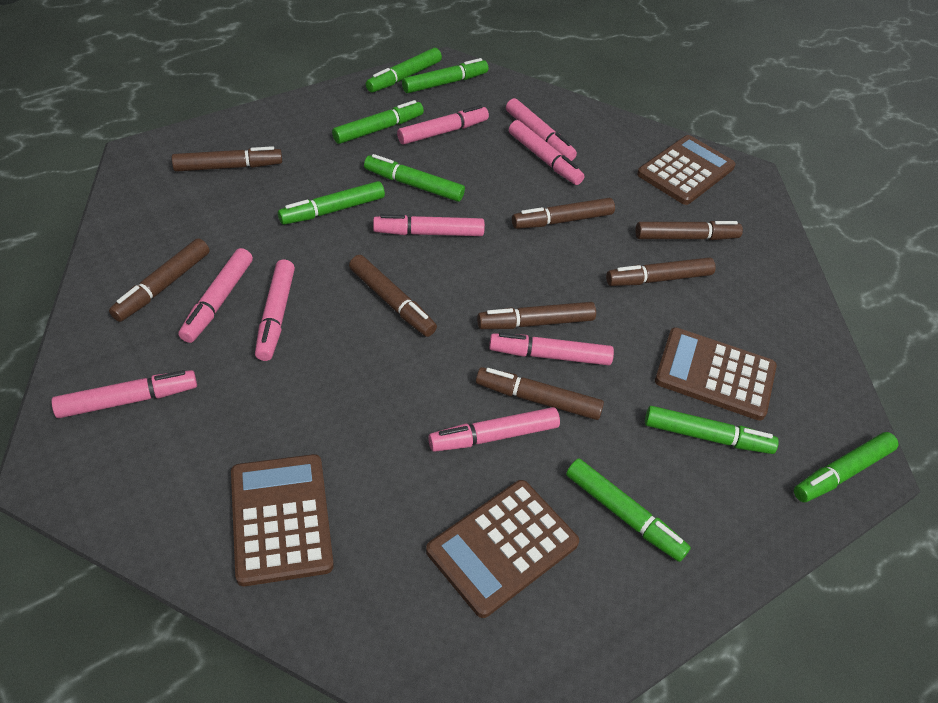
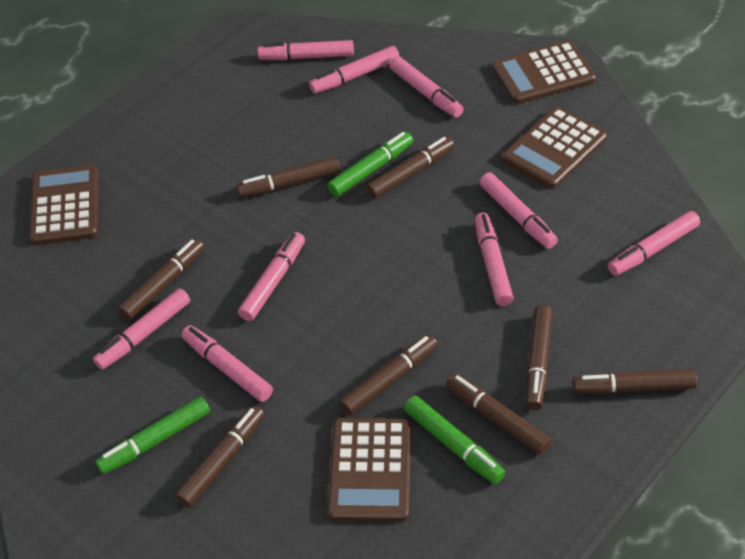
green marker: [278,181,385,225] [332,100,424,144] [364,154,465,202] [366,48,442,93] [402,58,488,93] [566,458,691,562] [645,406,779,454] [794,432,899,502] = 8 -> [95,396,210,474] [327,132,413,197] [404,396,505,484] = 3

